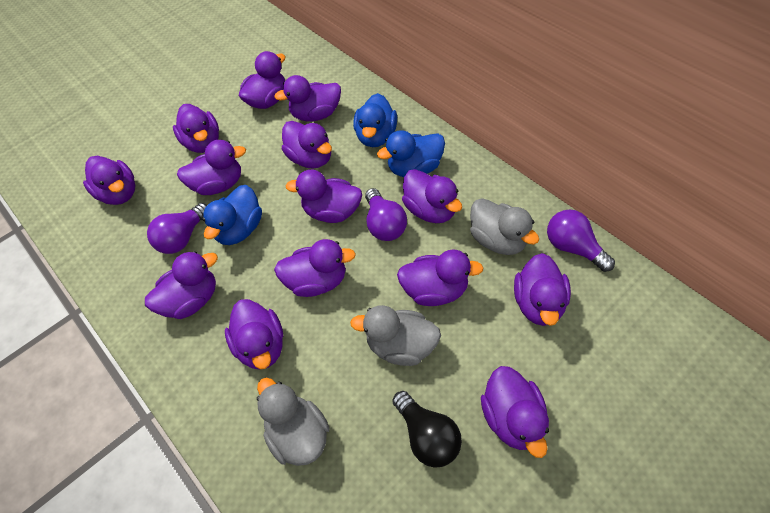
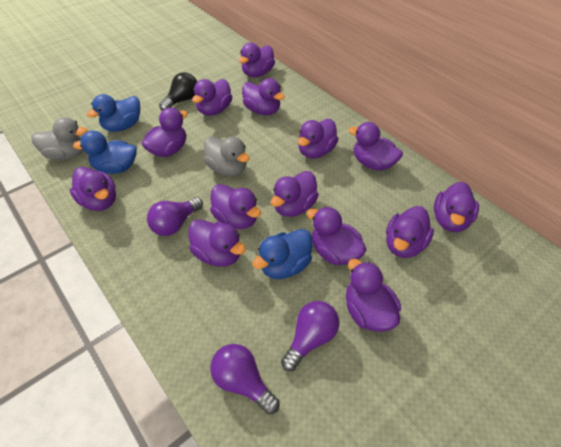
grey duck: [257,378,330,466] [350,305,441,366] [470,198,539,255] = 3 -> [31,117,88,160] [204,136,250,176] = 2

